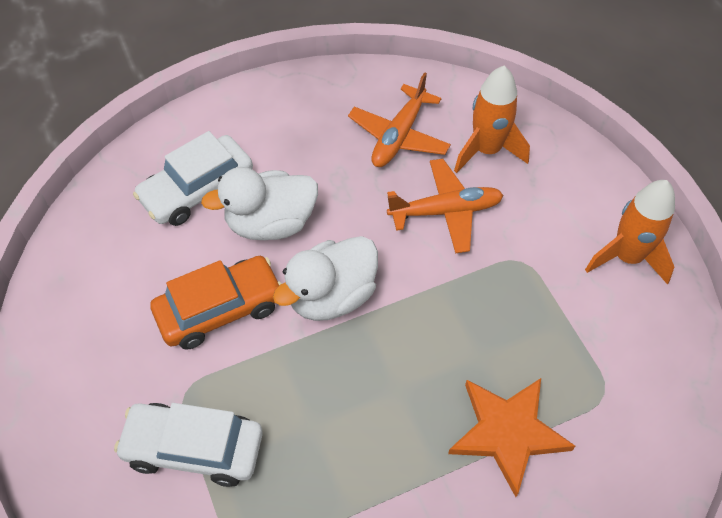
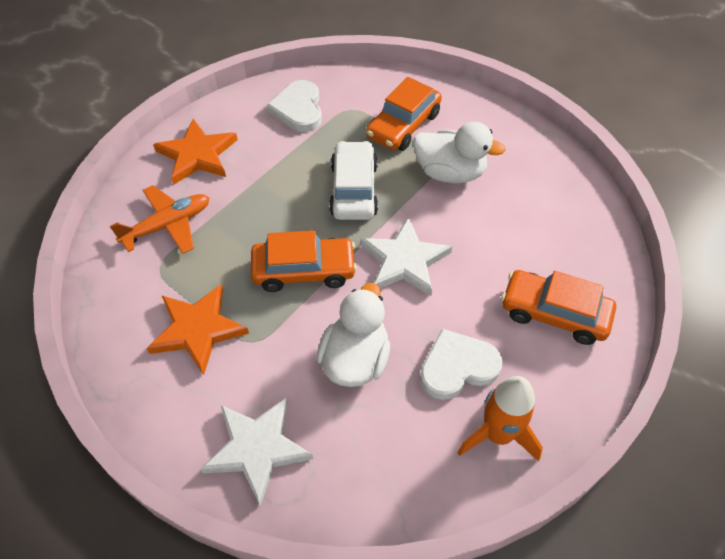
orange car: [150,256,282,350] = 1 -> [251,230,357,292] [366,77,442,151] [501,270,616,345] = 3
orange plane: [348,72,451,167] [387,159,503,253] = 2 -> [110,185,210,254] = 1
orange rocket: [454,66,530,173] [585,180,675,285] = 2 -> [457,376,543,461] = 1
orange star: [448,378,575,497] = 1 -> [146,284,249,375] [153,119,238,185] = 2
white car: [114,403,263,487] [133,131,253,226] = 2 -> [329,141,378,220] = 1
white heart: none = 0 -> [267,80,322,132] [420,329,503,400] = 2
white star: none = 0 -> [200,397,313,506] [361,217,452,296] = 2

